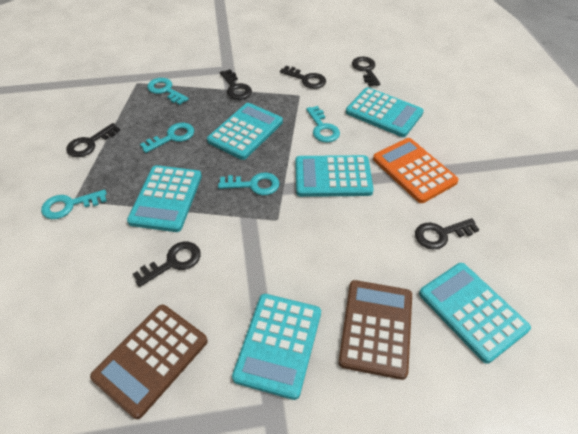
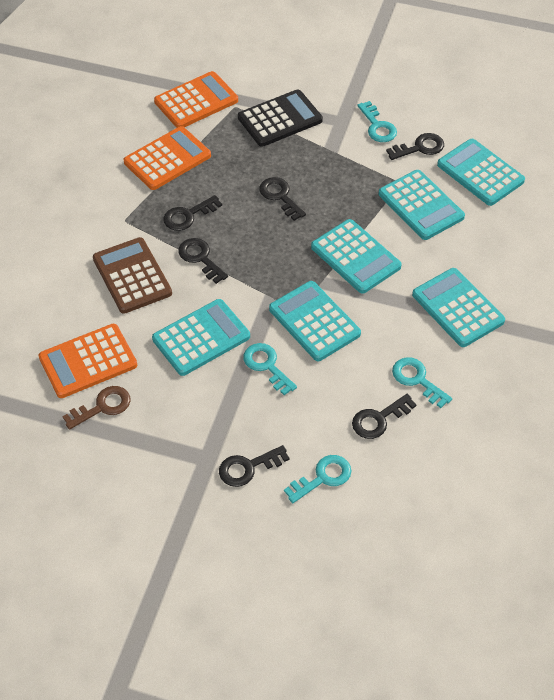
black calculator: none = 0 -> [238,89,323,147] = 1
brown calculator: [90,305,208,419] [338,280,412,380] = 2 -> [93,237,172,314] = 1
brown key: none = 0 -> [62,386,130,430] = 1
orange calculator: [373,138,459,203] = 1 -> [38,324,137,398] [124,126,211,190] [154,71,238,128] = 3
turquoise key: [41,190,107,219] [140,123,194,153] [147,78,189,105] [218,172,280,195] [306,106,340,143] = 5 -> [243,343,297,395] [284,455,351,503] [357,101,397,142] [392,357,452,408] = 4

